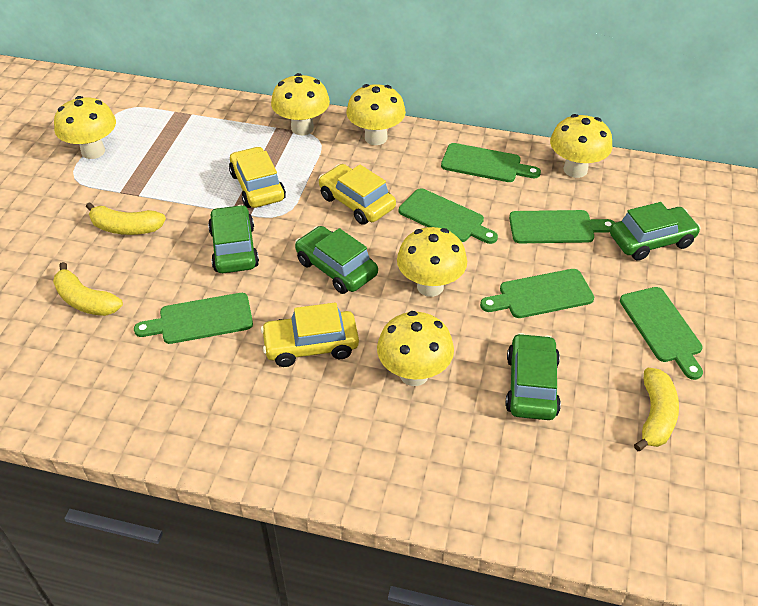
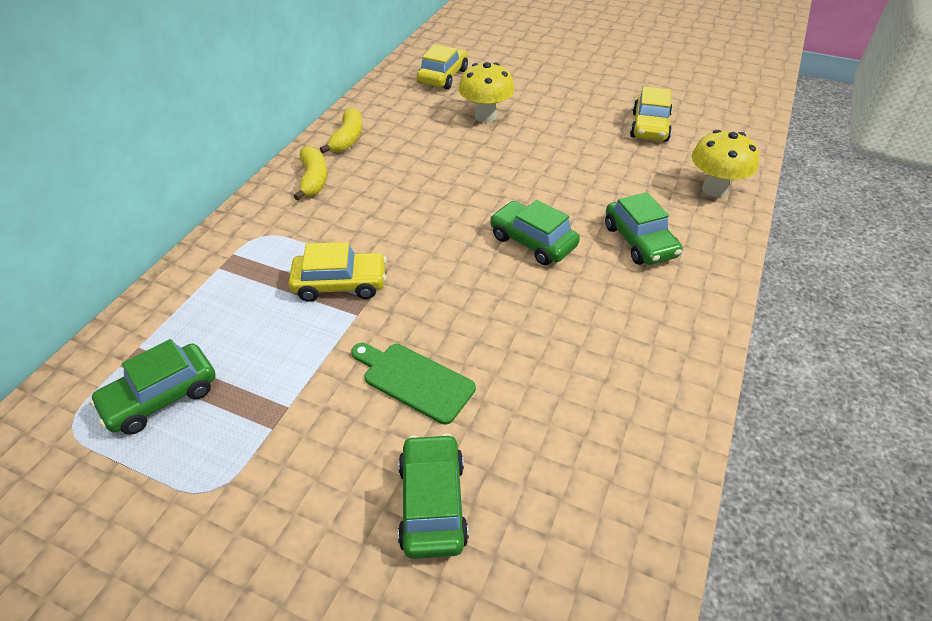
green cutting board: [134,293,253,344] [399,188,498,244] [441,143,541,182] [480,269,594,318] [509,210,615,243] [620,287,703,380] = 6 -> [351,343,476,425] = 1
yellow banana: [53,262,123,316] [86,202,166,235] [634,368,679,451] = 3 -> [294,146,327,200] [320,107,363,153] = 2
yellow mushroom: [54,96,116,159] [271,73,330,135] [346,84,406,145] [377,311,454,386] [397,227,467,297] [550,114,612,178] = 6 -> [459,62,515,122] [691,130,759,197] = 2

